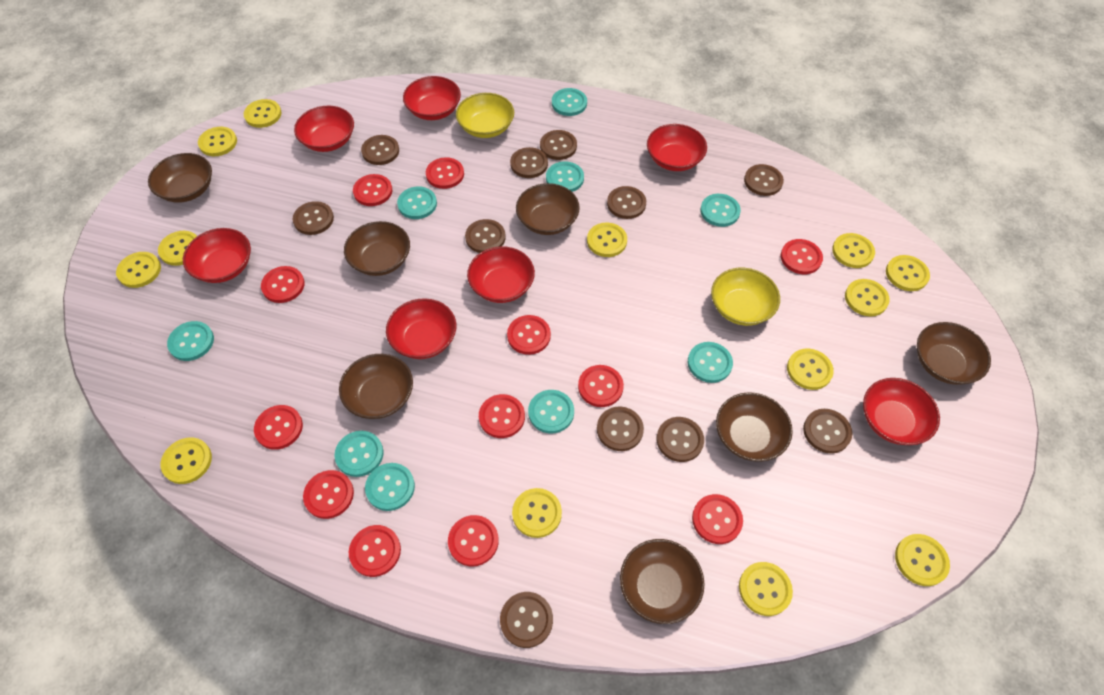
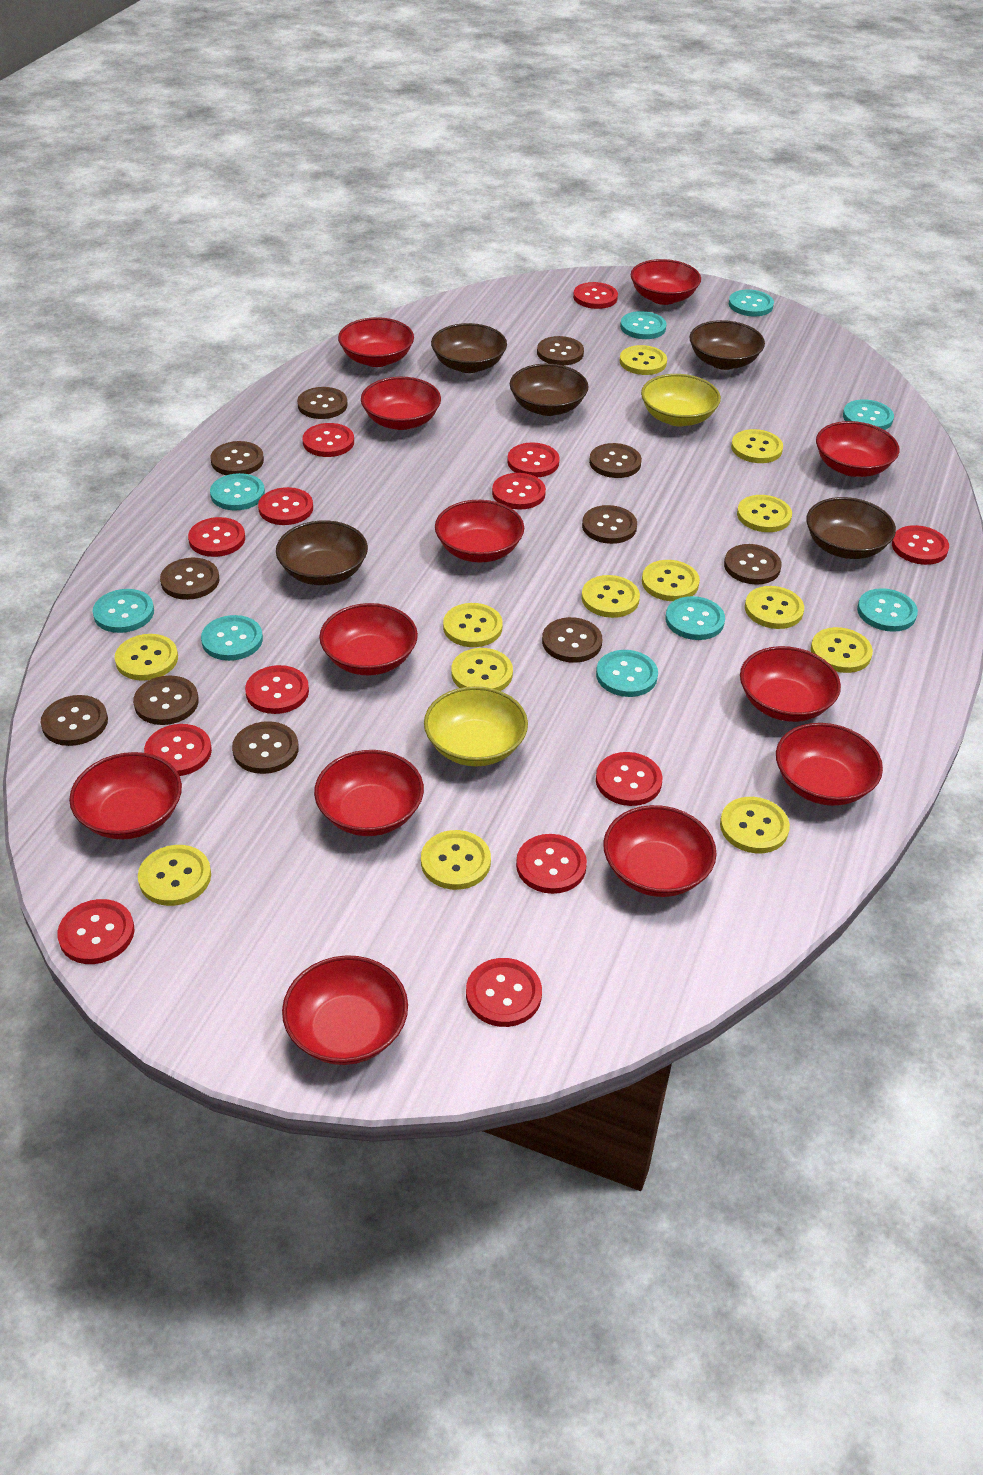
brown bowl: [148,153,212,203] [339,354,413,419] [344,221,410,276] [516,183,580,235] [620,539,704,624] [716,392,793,462] [917,322,991,385] = 7 -> [276,520,368,585] [431,323,507,373] [510,364,589,416] [689,320,765,370] [806,497,896,559] = 5
red bowl: [183,228,251,283] [294,106,354,152] [386,298,456,359] [403,76,461,120] [467,246,535,303] [647,124,707,171] [863,378,940,445] = 7 -> [69,752,182,840] [282,955,408,1065] [314,750,424,836] [319,603,418,675] [338,317,414,367] [361,377,441,430] [435,500,524,562] [603,805,717,897] [631,259,701,305] [740,646,841,722] [776,723,883,806] [816,421,899,477] = 12
red button: [254,405,303,450] [261,266,305,303] [303,470,354,519] [349,525,401,577] [353,174,392,206] [426,157,464,189] [448,515,499,567] [479,394,525,438] [507,315,551,355] [578,365,624,407] [692,494,743,544] [781,239,823,274] = 12 -> [57,899,135,964] [144,724,212,776] [188,517,245,557] [245,665,309,714] [258,487,313,525] [302,423,354,457] [466,958,542,1027] [492,473,546,510] [507,442,560,477] [516,834,587,894] [573,282,618,309] [596,752,663,806] [892,525,949,565] = 13

